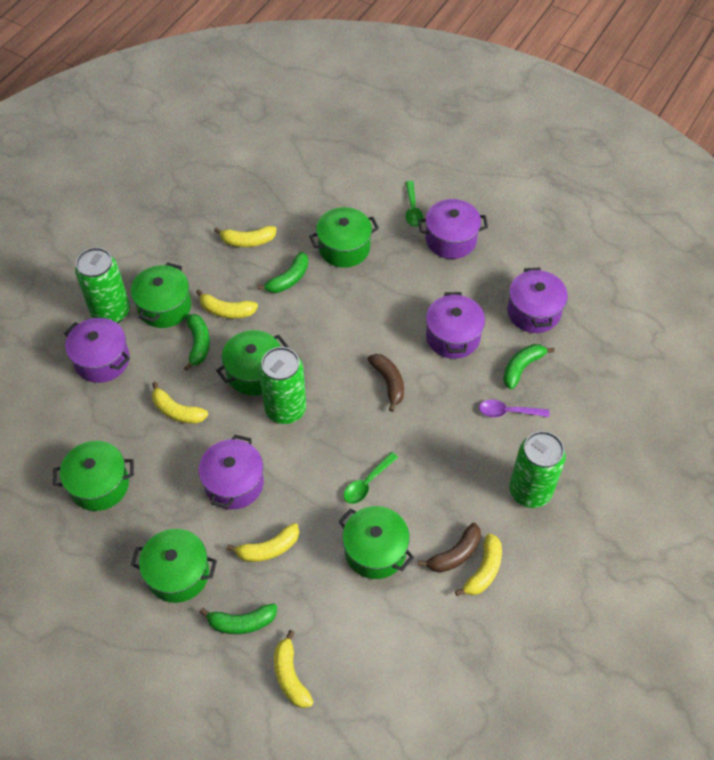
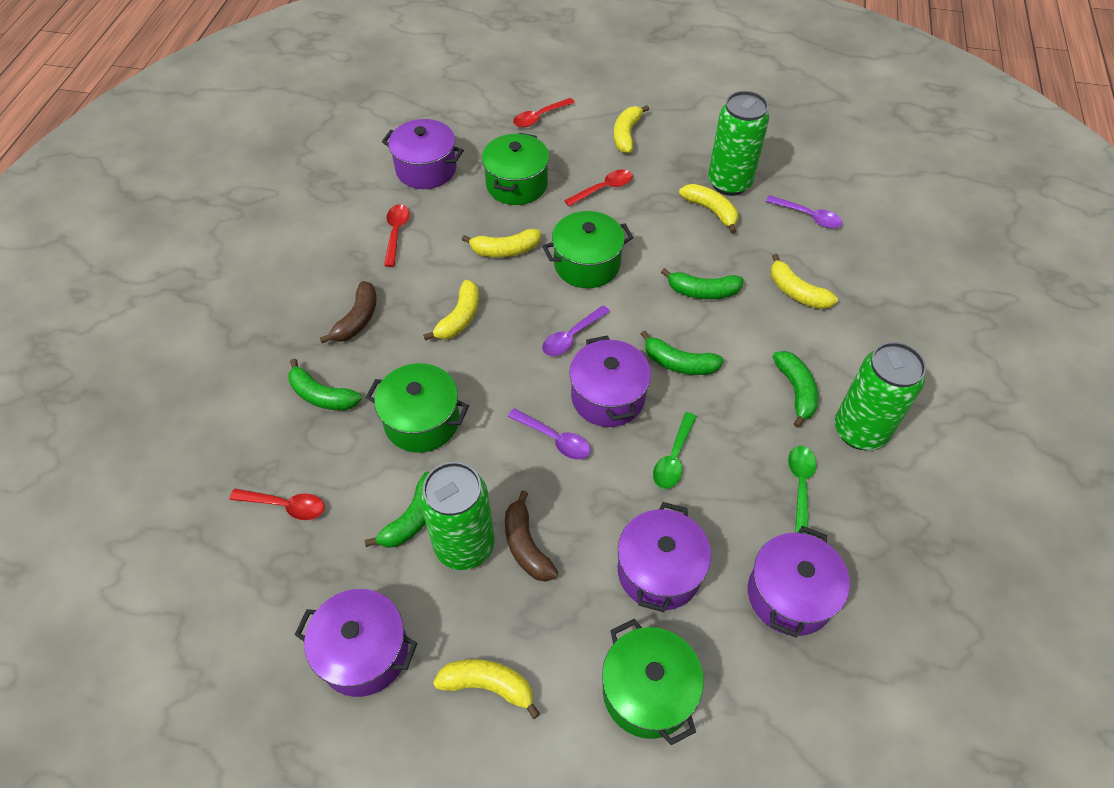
green banana: [184,314,210,371] [199,603,277,634] [257,252,308,293] [503,344,555,389] = 4 -> [288,358,362,410] [364,472,430,548] [641,331,724,375] [661,268,744,299] [773,351,818,428] = 5
green pot: [53,441,134,511] [131,262,191,328] [131,529,217,603] [216,330,288,396] [309,207,379,268] [338,506,414,579] = 6 -> [366,363,469,453] [482,133,549,205] [543,211,633,288] [602,619,704,745] = 4
purple spoon: [479,400,550,417] = 1 -> [508,408,590,460] [542,305,610,356] [766,195,843,228] = 3
red spoon: none = 0 -> [229,489,325,520] [384,204,410,267] [513,98,575,127] [564,170,633,207] = 4

